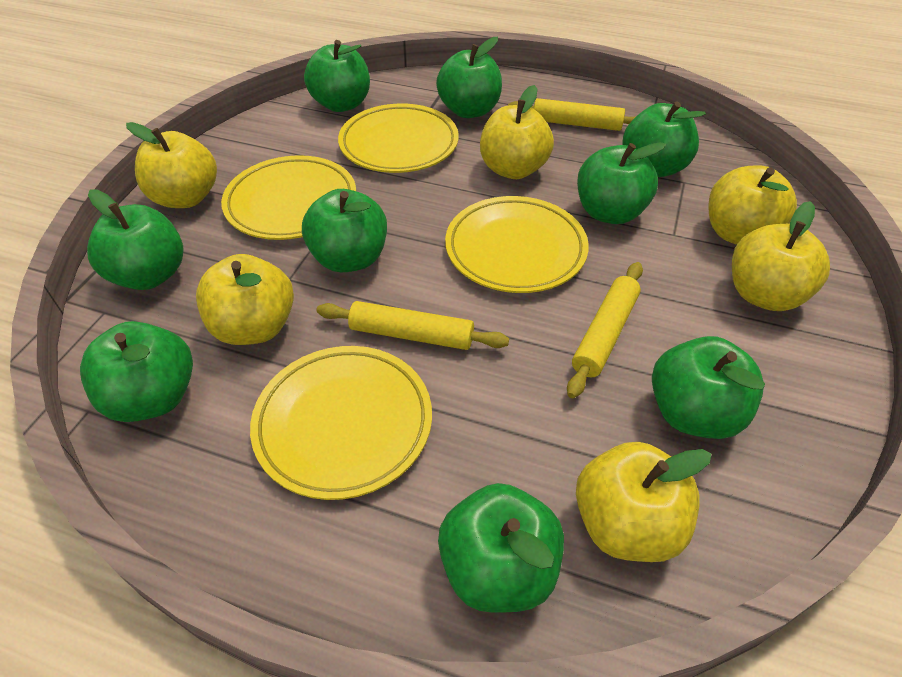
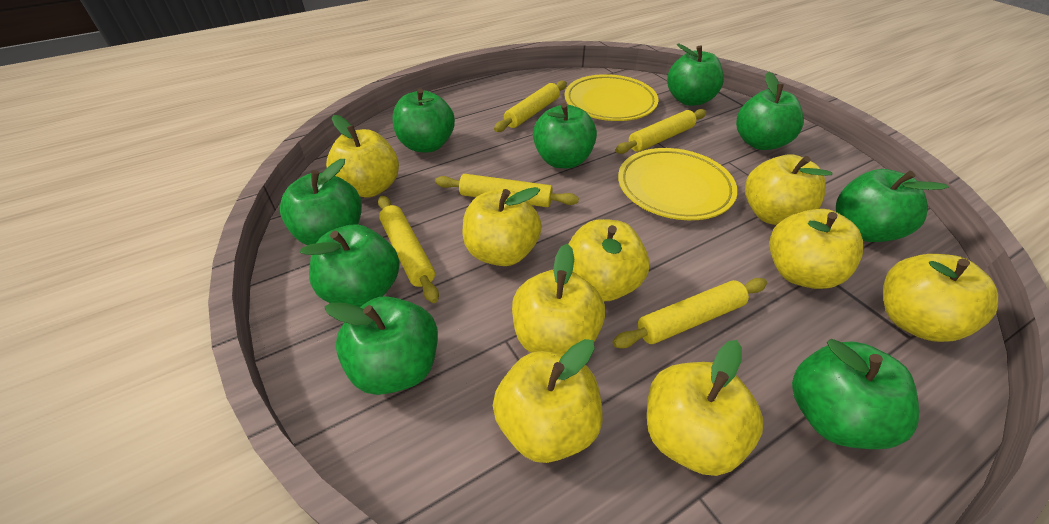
yellow apple: [126,122,217,208] [196,254,294,345] [480,85,554,179] [576,442,712,562] [709,165,797,245] [732,201,830,311] = 6 -> [326,115,399,198] [463,187,542,266] [493,339,602,463] [512,244,605,355] [568,219,649,301] [647,340,764,476] [745,154,833,225] [769,209,864,289] [883,254,998,342] = 9
yellow plate: [221,155,356,240] [250,346,432,500] [338,103,459,173] [445,196,589,293] = 4 -> [565,74,659,121] [618,148,738,220] = 2
yellow rolling pin: [316,301,509,350] [508,98,636,131] [567,262,643,398] = 3 -> [378,195,439,303] [435,174,579,207] [494,80,567,132] [613,278,767,349] [615,109,707,154] = 5

